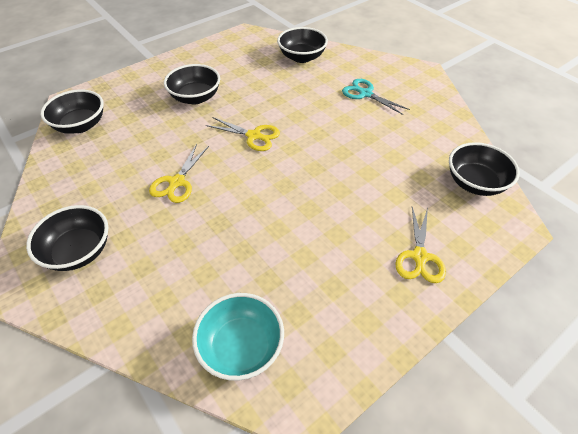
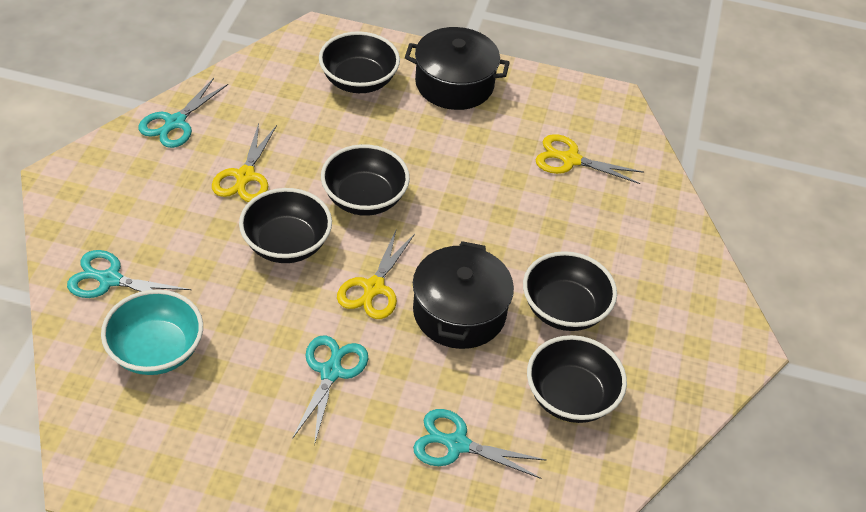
black pot: none = 0 -> [405,27,510,110] [413,241,514,349] = 2
turquoise scissors: [342,79,410,115] = 1 -> [67,250,191,298] [139,78,228,148] [292,335,368,445] [413,409,546,479] = 4

